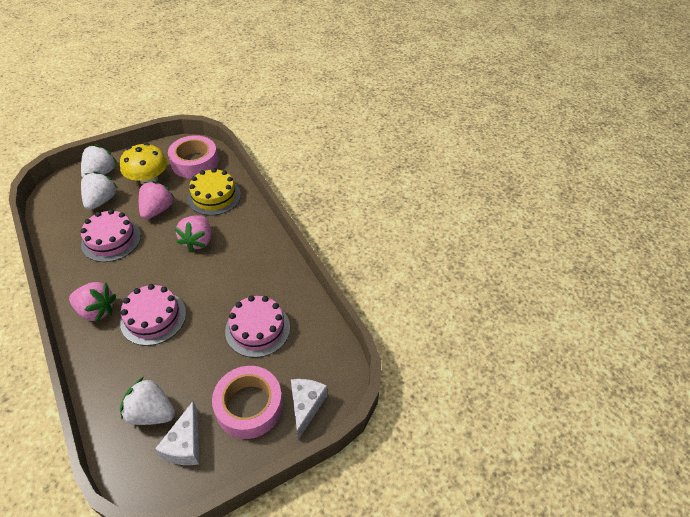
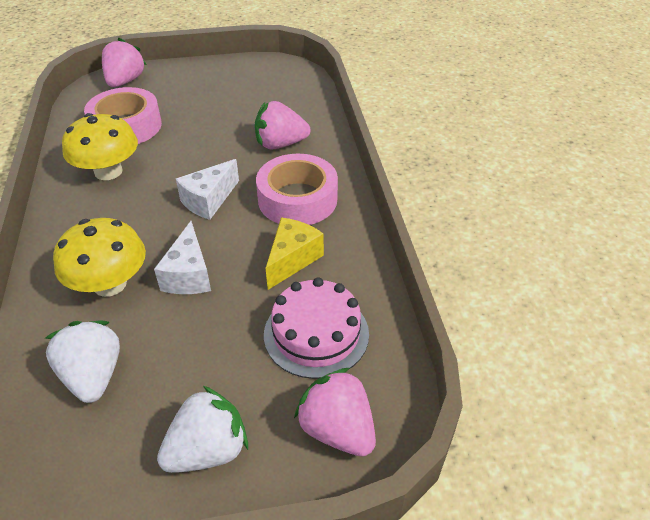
pink cake: [80,209,141,262] [120,284,186,346] [225,295,290,358] = 3 -> [264,277,369,379] = 1
white strawberry: [81,145,117,178] [81,171,118,210] [120,377,175,425] = 3 -> [45,321,120,403] [157,385,248,473] = 2
yellow cake: [187,168,241,216] = 1 -> none = 0
yellow cheese: none = 0 -> [266,217,324,290] = 1
yellow mushroom: [120,143,168,185] = 1 -> [53,218,146,297] [62,113,138,180] = 2

